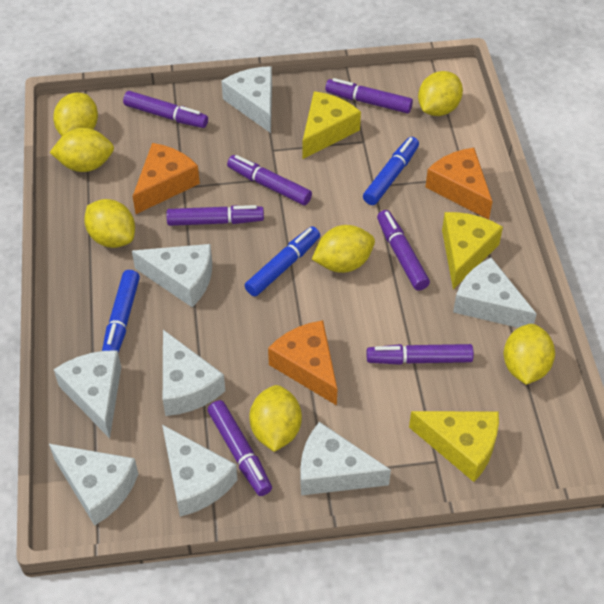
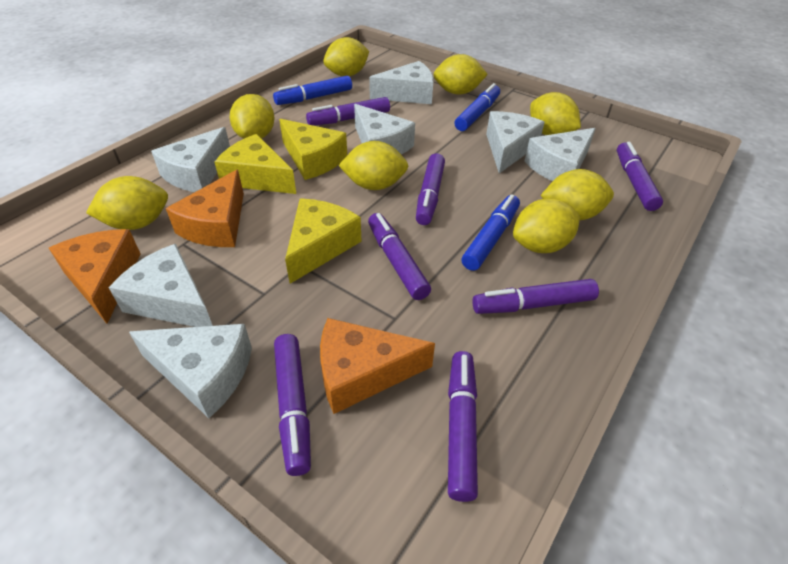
white cheese: [49,444,138,526] [54,350,121,439] [132,244,212,307] [162,425,238,517] [163,330,225,416] [221,66,272,133] [301,422,391,496] [453,258,537,328] = 8 -> [108,244,213,327] [129,324,252,418] [151,127,230,192] [354,104,415,155] [369,61,434,104] [486,111,545,173] [524,128,596,181] = 7
yellow lemon: [50,128,114,172] [53,93,98,136] [84,199,135,248] [249,385,302,452] [312,225,375,273] [418,71,463,116] [504,324,555,385] = 7 -> [86,176,168,230] [230,94,274,139] [323,37,369,76] [338,141,408,190] [433,54,488,95] [513,198,580,253] [530,92,581,135] [540,169,614,220] = 8

